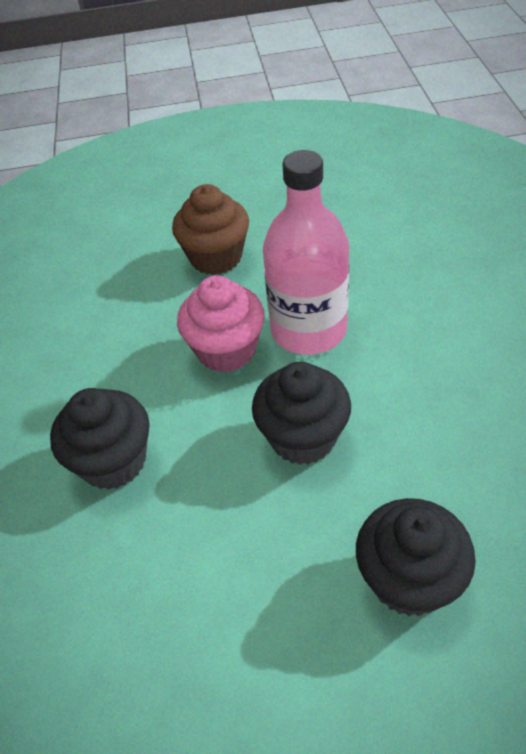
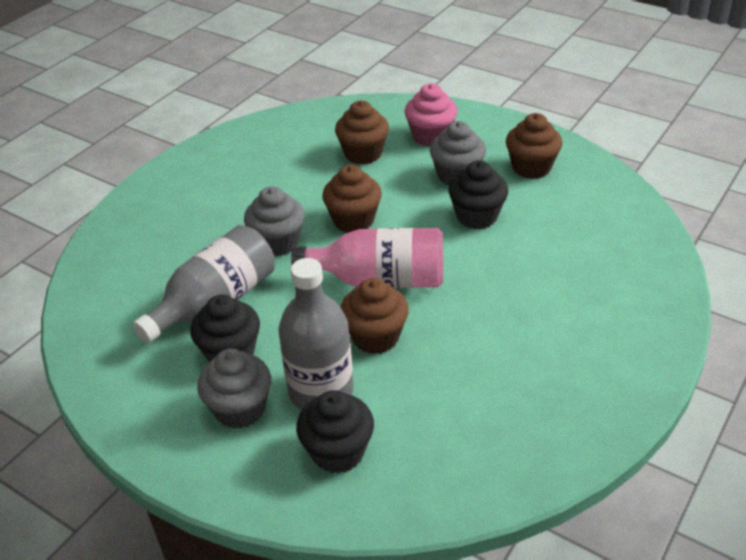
brown cupcake: [172,184,249,275] = 1 -> [322,165,382,233] [335,101,389,164] [340,278,409,354] [506,113,562,179] = 4
grey bottle: none = 0 -> [133,225,275,343] [278,258,354,410] = 2
grey cupcake: none = 0 -> [197,349,271,429] [244,186,305,256] [430,121,486,185] = 3

